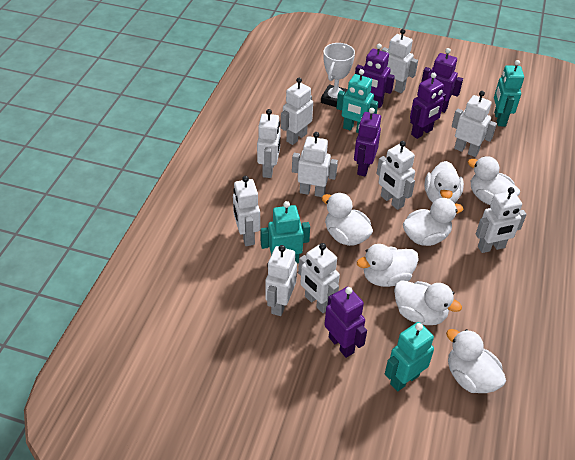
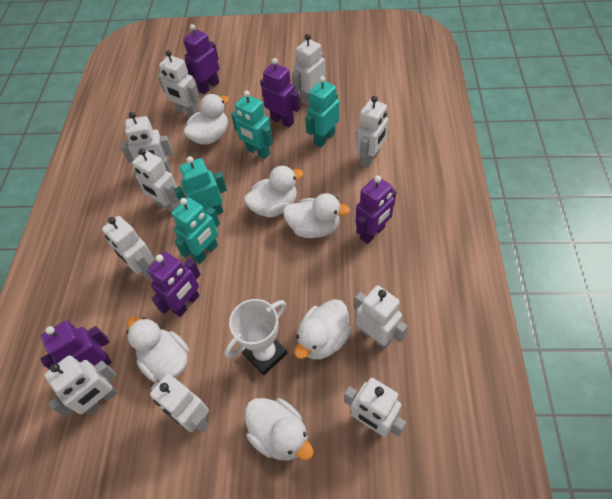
white duck: [322,193,373,246] [357,244,419,287] [394,280,462,325] [403,198,463,246] [425,161,464,204] [446,329,506,393] [468,156,520,205] = 7 -> [126,317,189,382] [183,94,229,145] [244,166,304,218] [245,398,314,461] [283,193,350,238] [294,299,351,359] = 6

